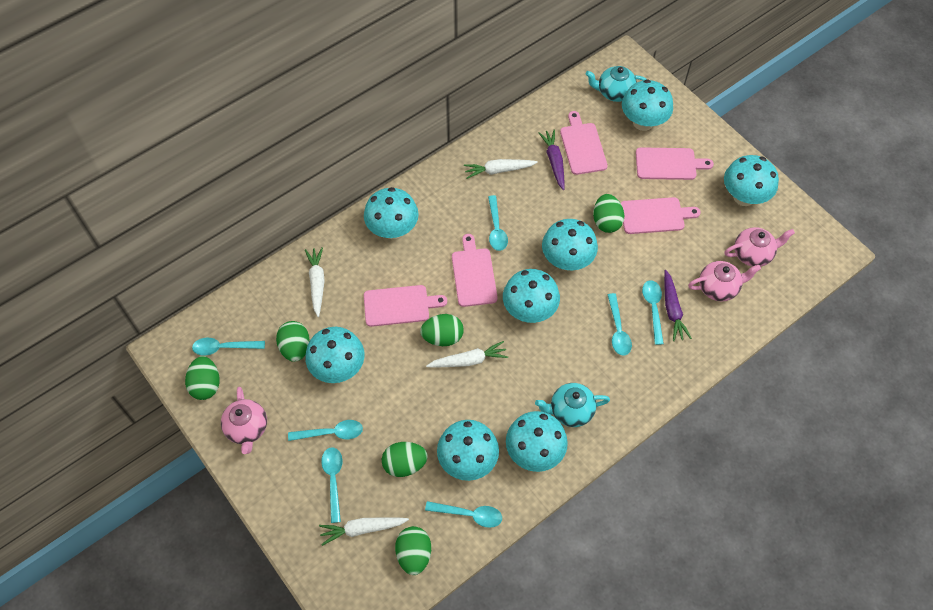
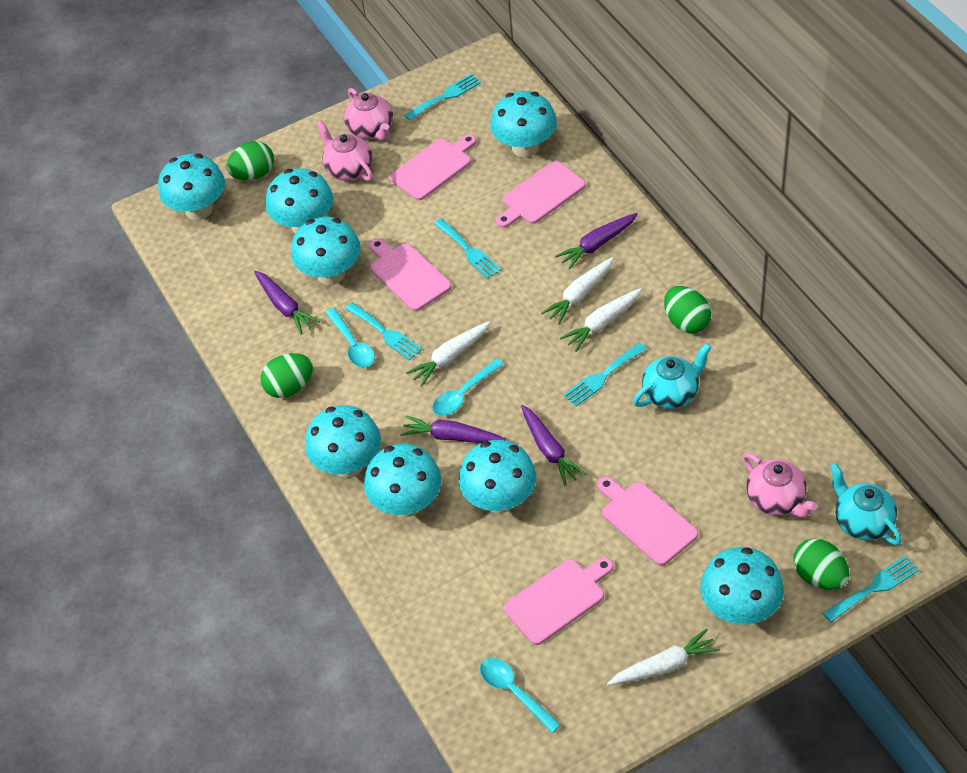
green egg: [185,356,220,400] [276,321,310,362] [382,442,428,477] [395,526,431,575] [420,314,464,346] [593,194,624,233] = 6 -> [226,141,274,180] [261,353,313,398] [664,286,711,333] [793,538,849,590] = 4
purple carrot: [538,129,565,190] [664,270,692,341] = 2 -> [254,271,320,334] [400,415,506,443] [521,405,586,486] [555,213,638,270] = 4
turquoise fork: none = 0 -> [345,302,422,361] [404,74,481,121] [434,218,501,279] [563,343,647,406] [823,556,919,622] = 5
turquoise spoon: [192,338,265,356] [288,420,363,441] [321,447,343,523] [425,501,502,528] [488,195,508,251] [608,293,632,356] [642,280,664,345] = 7 -> [325,308,375,368] [432,358,504,416] [480,658,561,733] = 3

